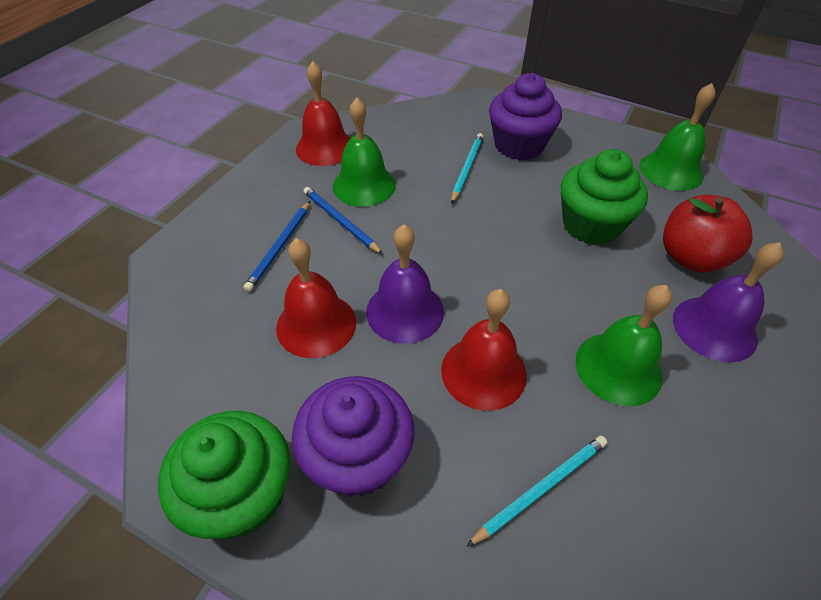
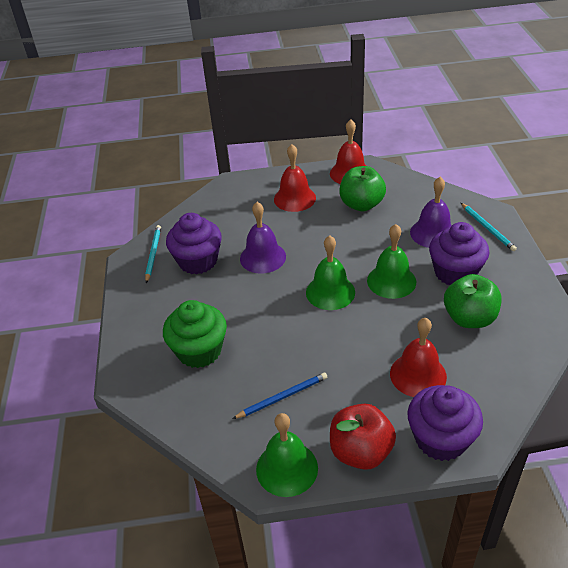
blue pencil: [244,201,310,292] [304,187,383,254] = 2 -> [232,373,327,419] = 1
green apple: none = 0 -> [339,166,386,211] [444,274,501,328] = 2
green cupcake: [158,411,290,539] [561,149,648,245] = 2 -> [163,300,227,368] = 1
purple cupcake: [292,376,414,497] [489,73,562,160] = 2 -> [166,213,222,274] [407,385,483,461] [429,222,489,285] = 3

